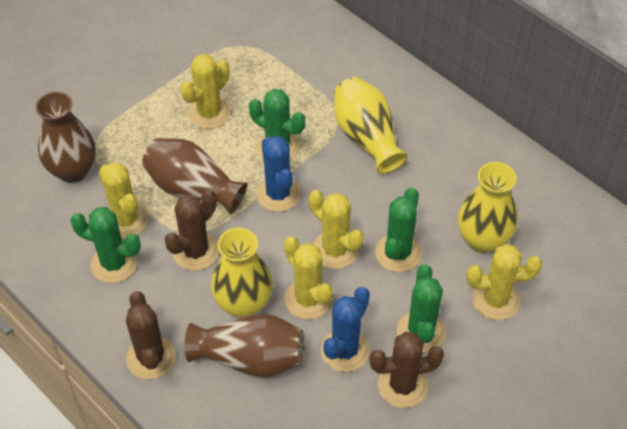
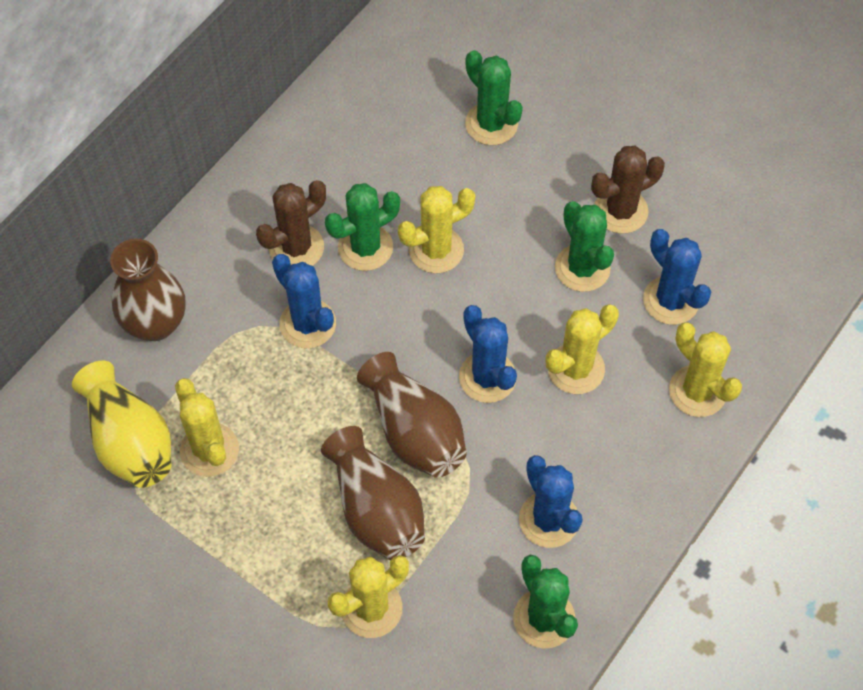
blue cactus: [256,136,301,212] [321,287,370,372] = 2 -> [272,254,336,348] [459,305,517,403] [519,455,583,548] [643,229,711,325] = 4
brown cactus: [126,291,176,380] [165,190,219,271] [370,332,444,408] = 3 -> [256,180,326,266] [591,146,665,234] = 2
yellow vase: [211,228,273,318] [334,77,408,174] [458,162,517,253] = 3 -> [72,361,171,488] = 1

